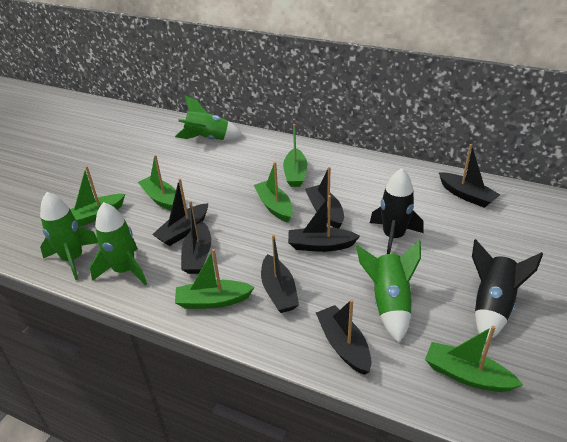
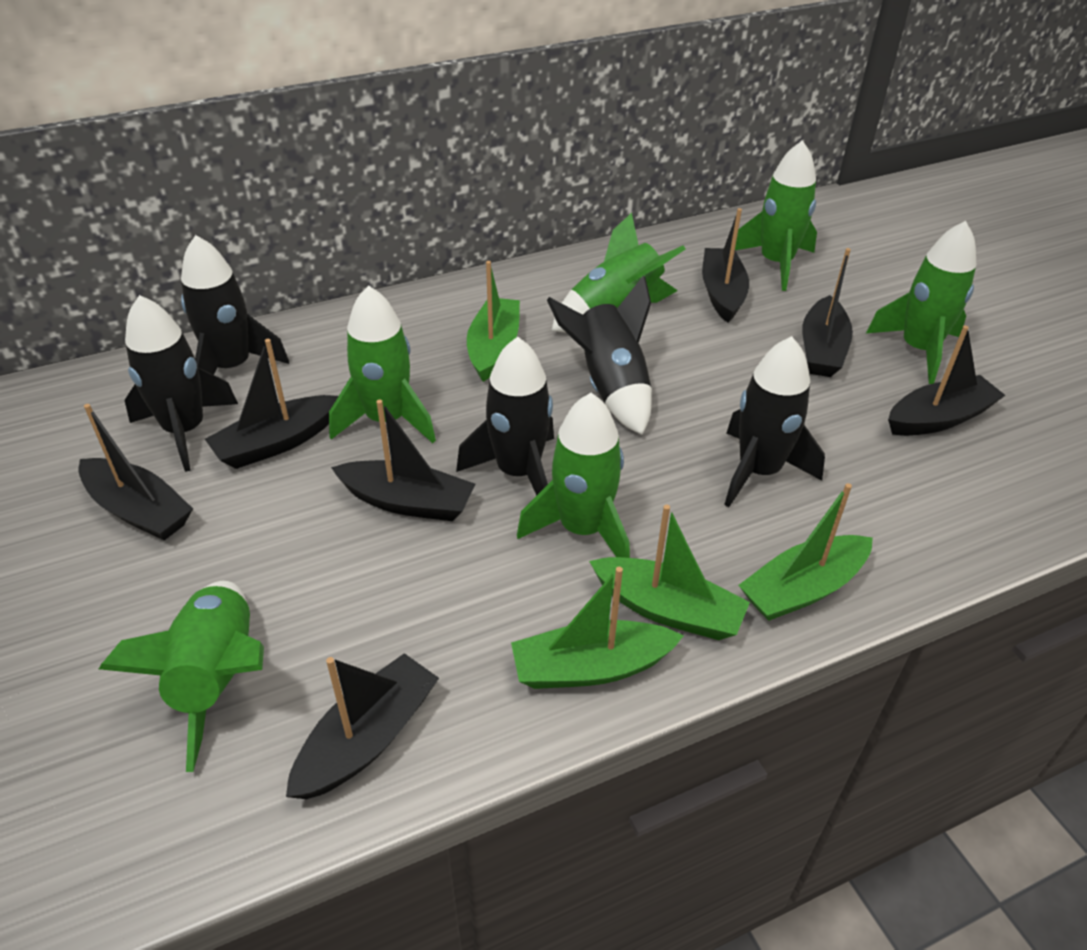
black rocket: [370,168,424,254] [472,239,543,342] = 2 -> [125,295,238,472] [181,235,289,375] [456,337,554,495] [547,275,652,435] [724,336,825,507] = 5
green boat: [70,166,125,227] [138,155,176,211] [175,249,255,309] [254,162,293,223] [283,124,307,187] [425,326,523,392] = 6 -> [467,261,520,382] [511,567,684,689] [589,504,750,640] [739,483,873,621] = 4
green rocket: [40,192,98,280] [90,202,147,285] [175,96,243,140] [356,240,421,343] = 4 -> [99,581,264,772] [329,285,436,443] [517,393,630,558] [551,213,686,332] [735,140,817,291] [866,221,976,384] = 6

